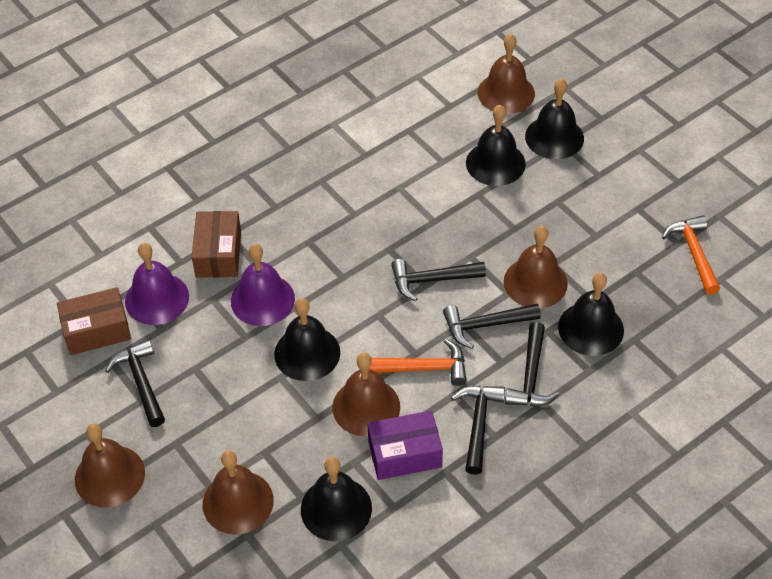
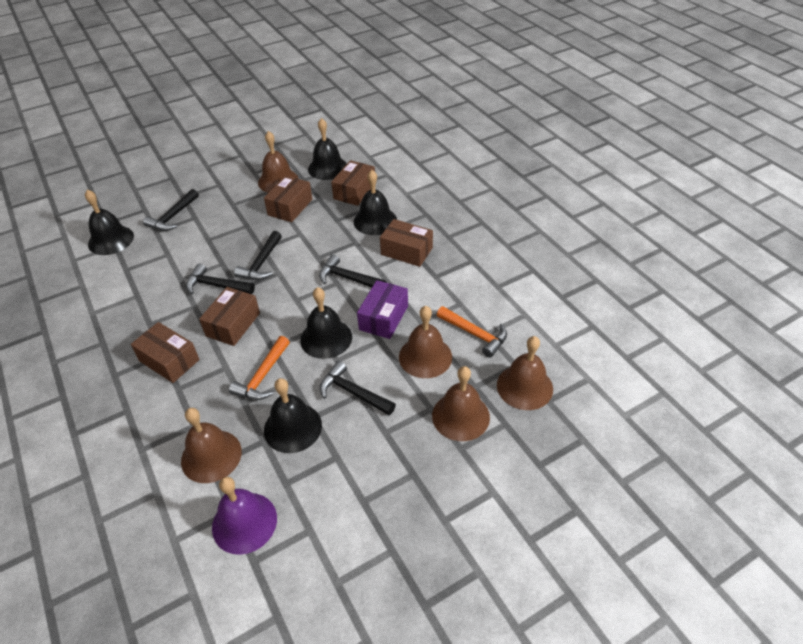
brown box: [57,287,131,355] [192,211,241,278] = 2 -> [131,322,200,383] [199,287,260,346] [264,176,312,222] [331,160,375,206] [380,219,433,267] = 5
purple bell: [125,243,189,325] [231,244,295,326] = 2 -> [212,477,277,555] = 1

